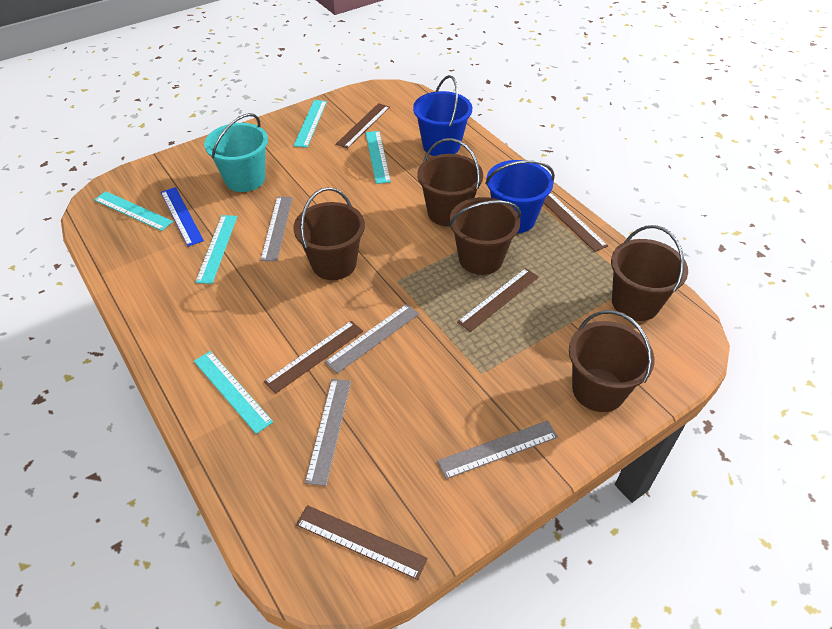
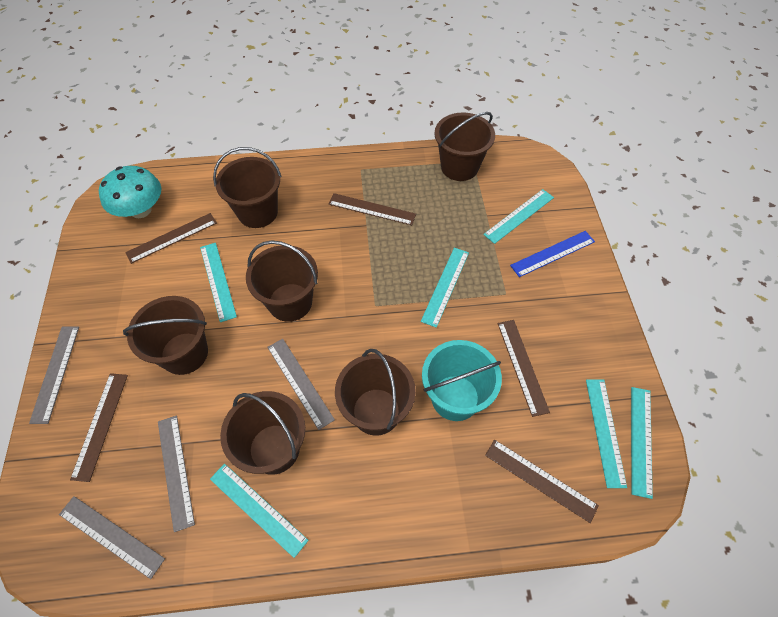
blue bucket: [413,75,472,156] [485,160,555,233] = 2 -> none = 0
brown bucket: [293,187,365,280] [417,138,483,227] [449,197,521,275] [569,310,655,412] [611,225,688,321] = 5 -> [123,296,208,375] [213,147,282,228] [220,391,305,475] [246,241,318,322] [335,349,416,436] [435,112,495,181] = 6
turquoise mushroom: none = 0 -> [99,166,161,218] = 1
turquoise ruler: [94,191,173,231] [194,351,273,434] [195,215,237,284] [293,100,327,148] [366,131,391,184] = 5 -> [200,243,237,322] [210,464,309,558] [421,248,469,328] [483,189,554,244] [586,379,627,488] [631,387,653,499] = 6

